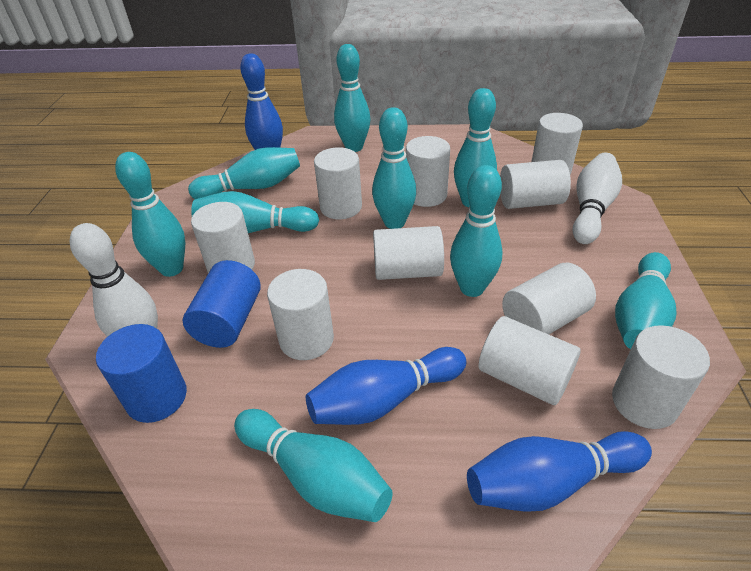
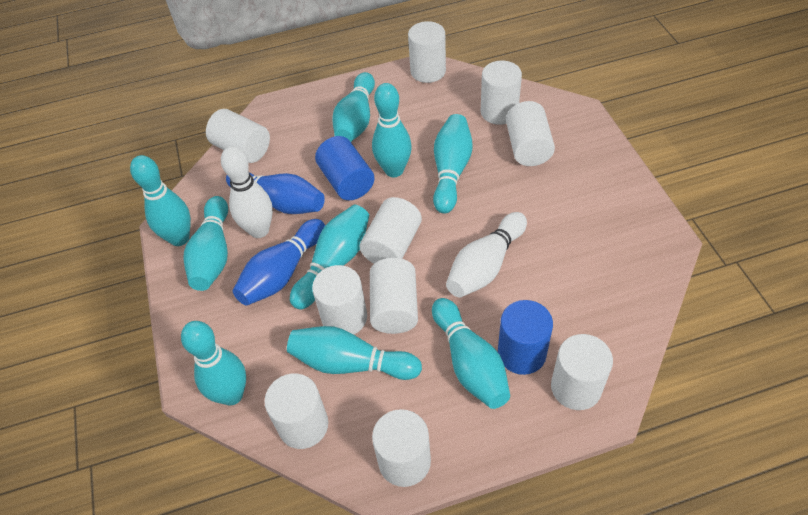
blue bowling pin: [240,53,283,150] [306,347,466,425] [467,431,652,512] = 3 -> [226,172,325,214] [233,219,325,306] = 2

